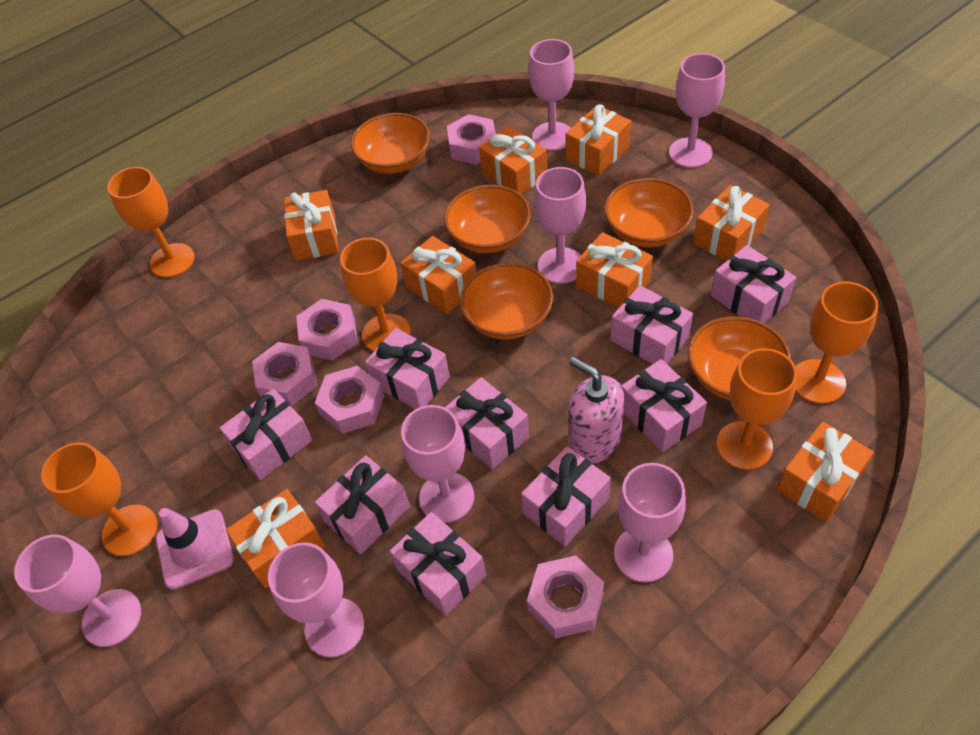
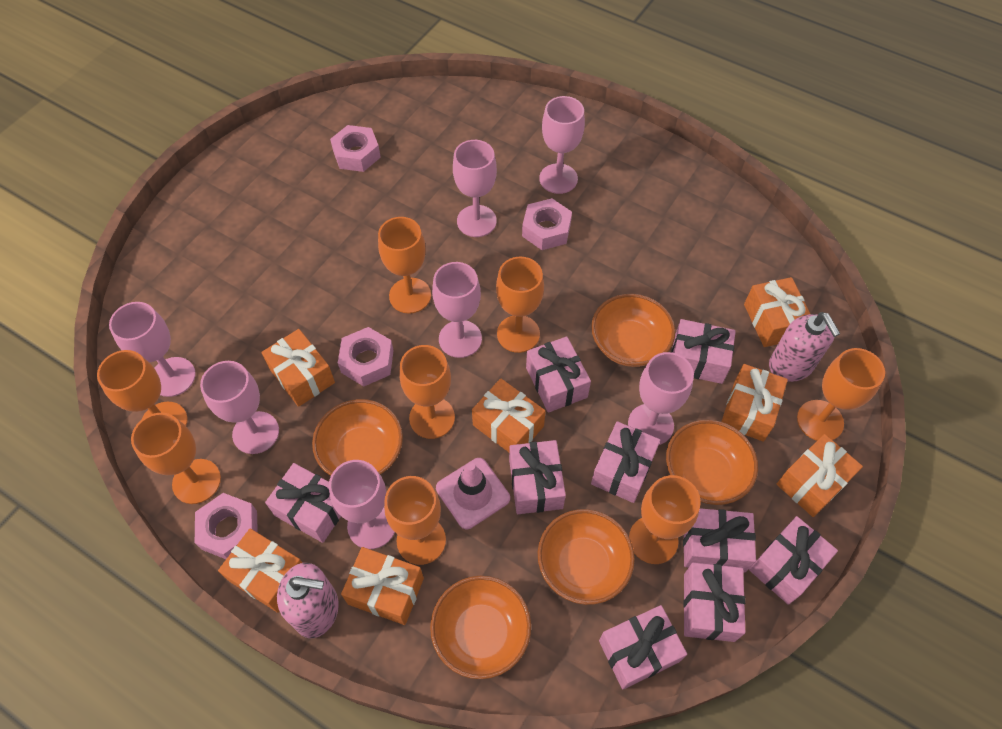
orange gift: [226,489,325,588] [284,190,339,261] [401,236,476,314] [479,126,547,195] [565,104,631,176] [576,232,653,307] [693,185,770,261] [777,421,874,522] = 8 -> [218,529,302,613] [261,329,335,407] [341,547,424,625] [472,379,546,452] [721,364,788,442] [744,277,810,347] [777,434,863,517] = 7
orange goblet: [41,442,158,556] [107,167,195,278] [340,238,411,351] [716,348,797,470] [795,281,879,404] = 5 -> [97,350,188,426] [131,413,221,504] [378,217,431,314] [384,476,446,565] [399,345,455,439] [496,257,544,353] [629,475,701,564] [797,348,885,441] = 8
pink nut: [252,342,318,406] [296,299,358,361] [315,366,384,434] [447,114,496,165] [527,556,604,638] = 5 -> [195,493,258,559] [330,125,381,172] [338,327,394,386] [522,198,572,250] = 4
pink soap dispenser: [568,357,624,464] = 1 -> [277,563,339,638] [769,312,841,382] = 2

